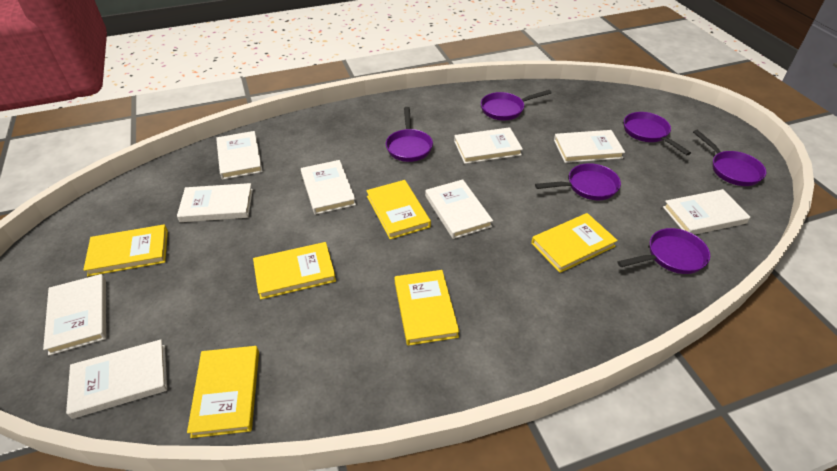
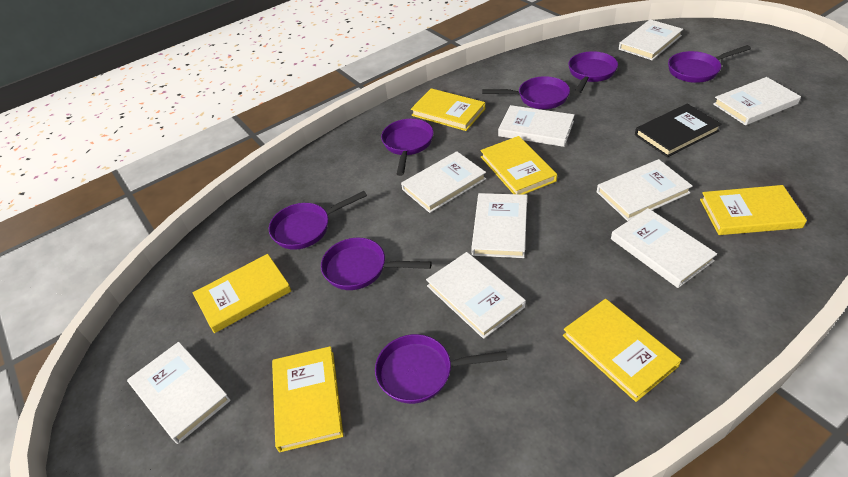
black book: none = 0 -> [635,104,722,157] = 1
purple pan: [386,107,433,162] [481,90,552,120] [535,163,621,200] [617,228,710,274] [624,112,691,155] [693,130,766,186] = 6 -> [269,191,367,250] [321,238,432,290] [375,334,508,404] [381,119,434,176] [482,76,570,109] [568,51,618,95] [668,45,751,83] = 7

